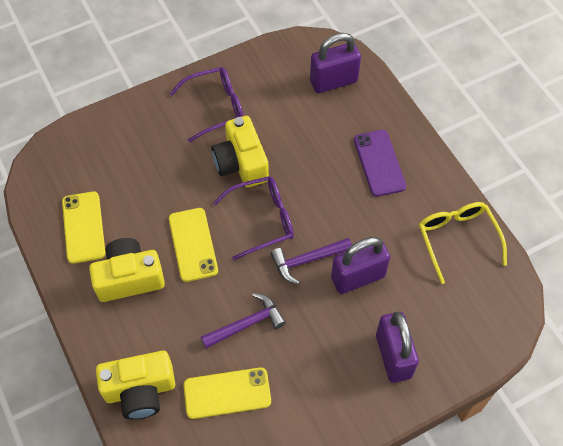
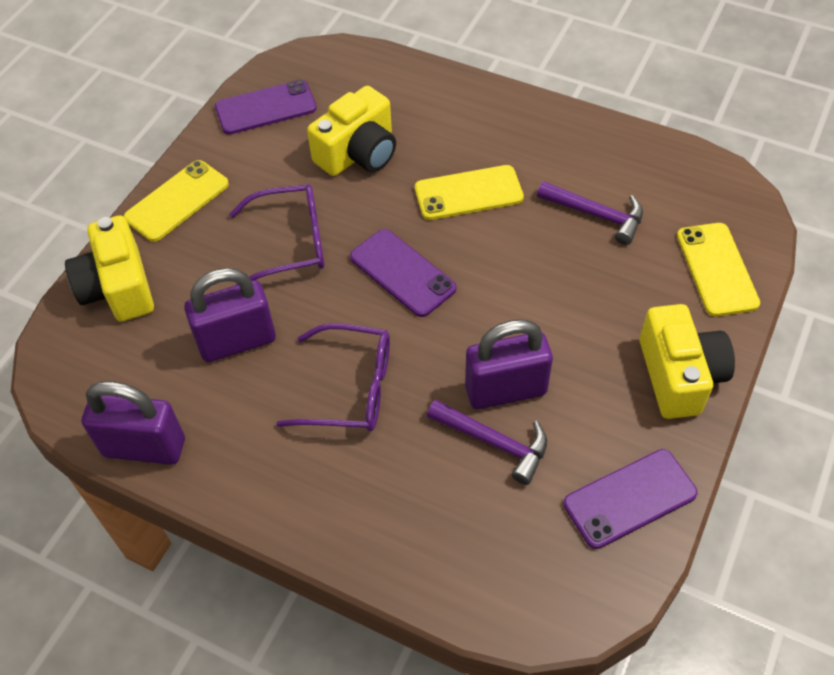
purple phone: [354,130,406,197] = 1 -> [215,80,317,134] [350,229,457,317] [563,449,698,549] = 3
yellow glasses: [419,202,507,284] = 1 -> none = 0

